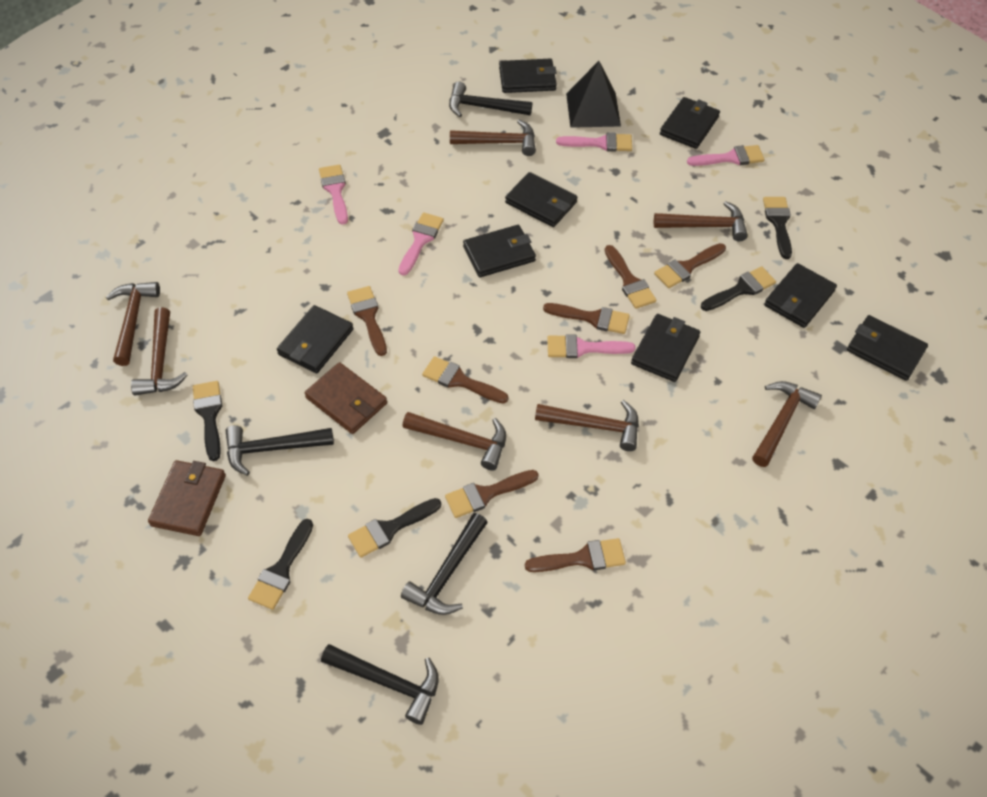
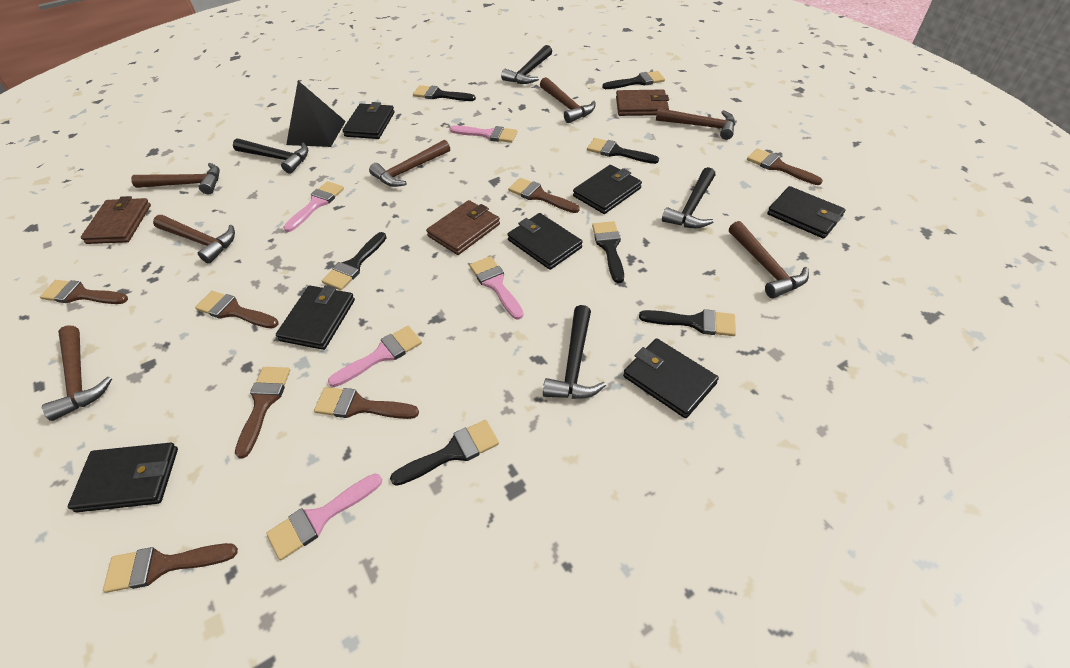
black brush: [193,381,222,461] [248,519,313,610] [348,498,441,557] [701,266,776,311] [763,197,792,259] = 5 -> [322,232,387,290] [390,420,499,486] [413,85,476,101] [587,138,659,164] [592,221,624,283] [602,71,665,89] [639,309,736,336] = 7
black wallet: [277,305,354,373] [463,225,536,277] [499,59,557,93] [505,172,577,227] [631,314,700,382] [660,97,720,149] [764,263,837,328] [847,315,928,381] = 8 -> [68,443,178,512] [276,285,355,350] [342,102,395,139] [507,213,583,270] [573,165,642,214] [623,338,719,418] [767,186,846,239] = 7
brown wallet: [148,460,226,536] [305,362,387,434] = 2 -> [81,196,151,244] [426,200,500,255] [616,89,669,116] = 3

